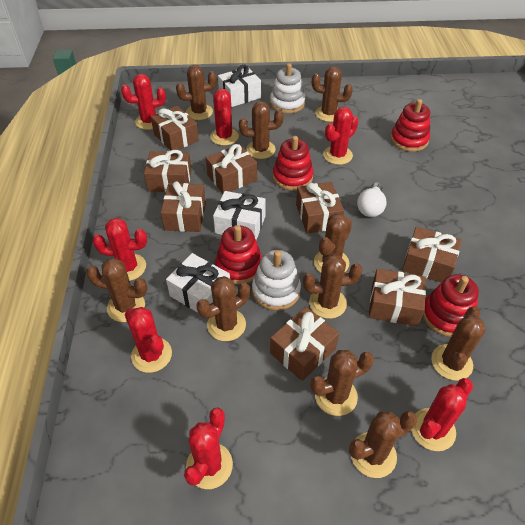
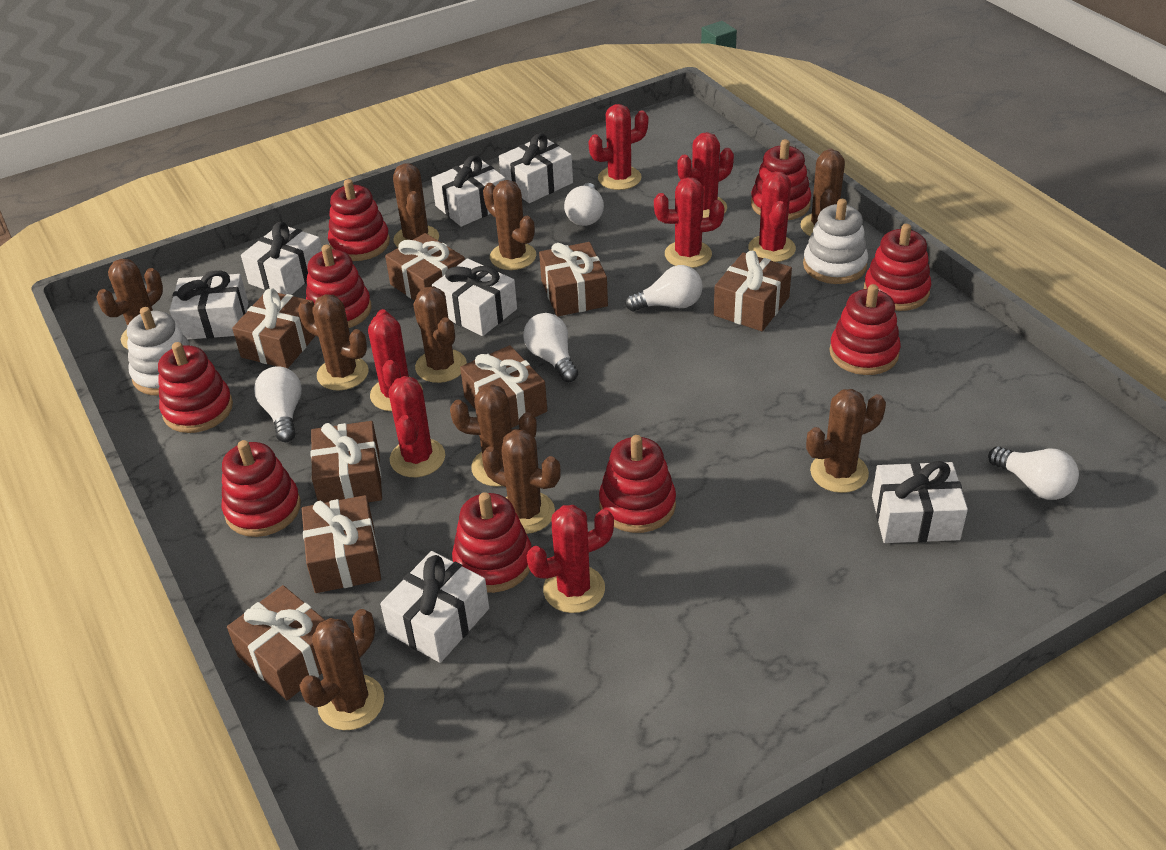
red stacking toy: [216,225,262,284] [273,136,314,191] [391,99,430,152] [423,274,479,337] = 4 -> [158,342,233,433] [222,440,301,537] [306,245,372,328] [328,179,390,261] [452,492,532,593] [599,435,676,533] [751,139,811,220] [830,284,901,375] [864,224,931,311] = 9
white gift: [166,253,230,313] [213,191,266,240] [218,65,261,107] = 3 -> [169,271,248,339] [241,222,322,295] [380,551,489,663] [432,155,506,227] [432,258,517,336] [499,133,573,203] [872,461,968,543] = 7
white light bulb: [357,182,387,217] = 1 -> [254,366,302,442] [523,313,578,382] [564,183,604,226] [625,265,703,311] [988,446,1079,500] = 5

